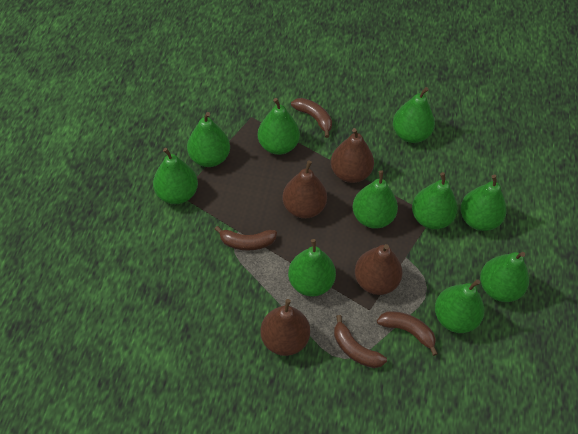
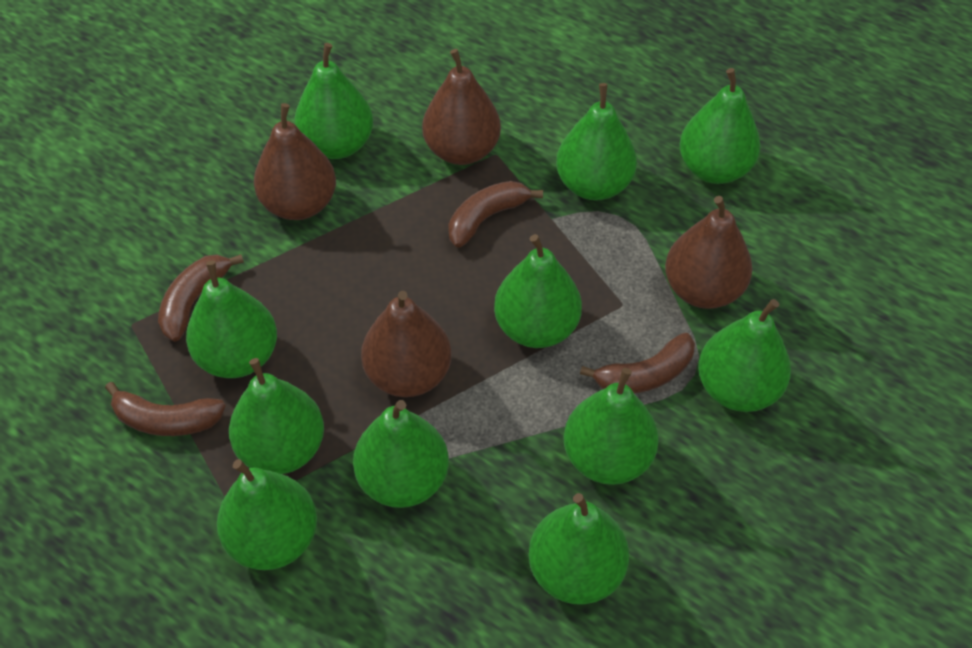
green pear: [153,148,198,204] [187,112,230,167] [258,98,300,155] [288,239,336,297] [352,170,398,229] [393,87,435,143] [412,172,458,230] [435,279,485,333] [460,175,507,231] [480,252,529,302] = 10 -> [186,261,277,378] [217,459,317,570] [229,358,324,474] [294,43,373,159] [353,400,449,508] [494,234,582,348] [528,493,629,604] [556,83,637,201] [564,368,659,485] [679,68,761,184] [698,299,791,412] = 11

